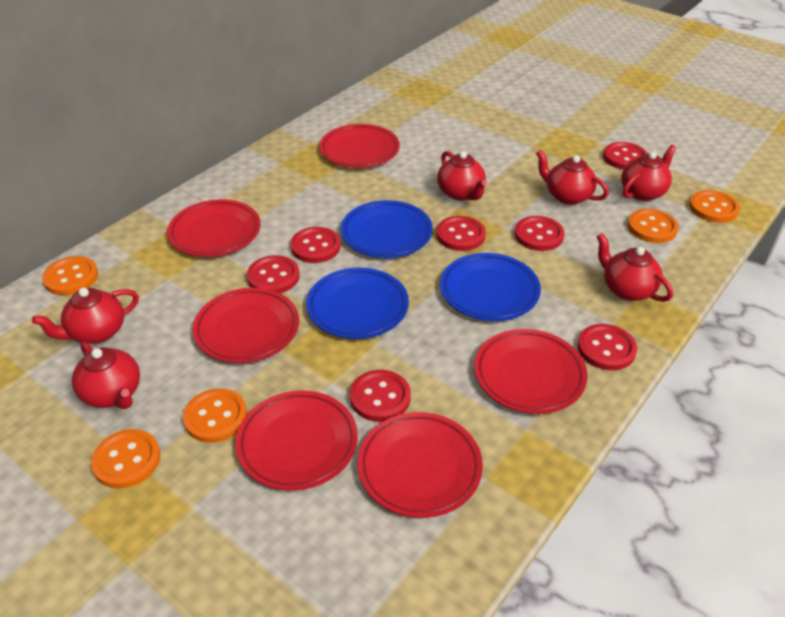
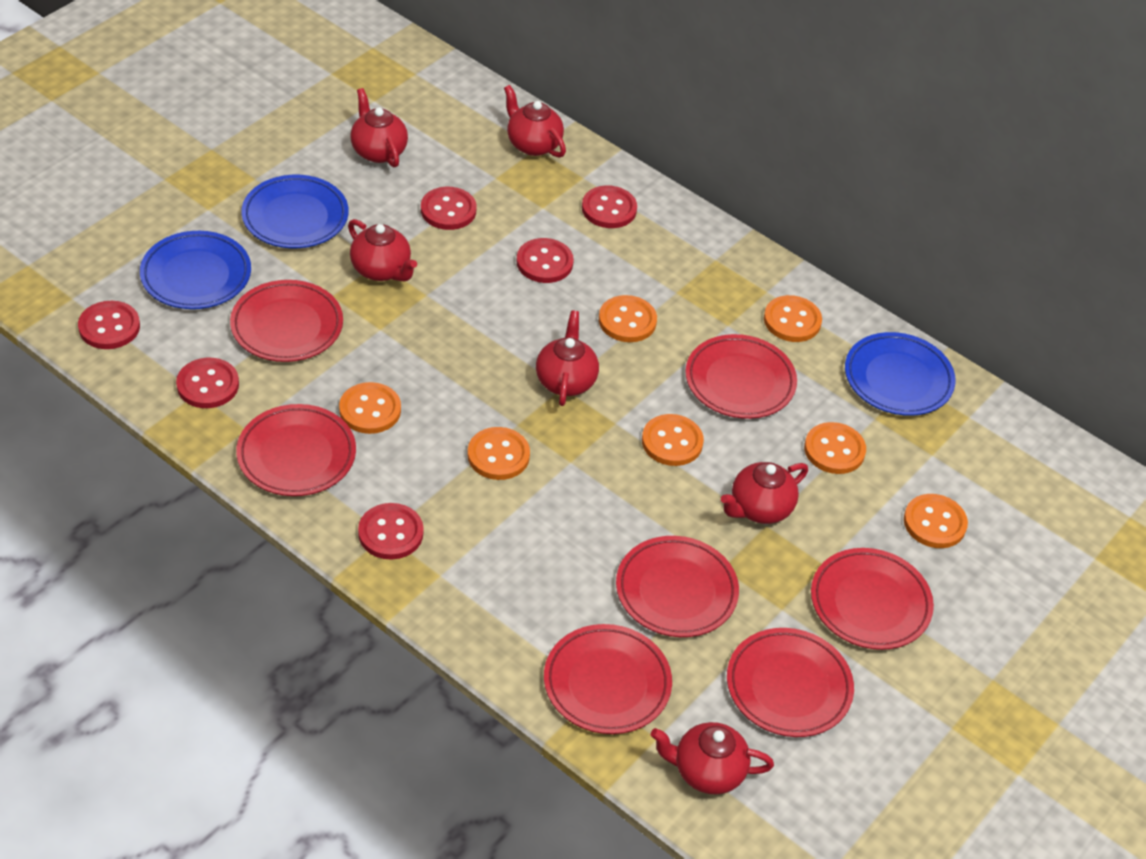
orange button: [42,256,98,295] [91,429,160,488] [183,388,247,443] [628,209,679,243] [689,190,740,223] = 5 -> [339,382,401,434] [467,427,530,480] [599,295,657,342] [642,414,704,466] [764,295,822,342] [804,422,866,474] [904,494,968,548] = 7
red button: [247,255,299,293] [290,227,341,263] [350,370,411,422] [436,216,486,251] [515,216,564,251] [577,324,637,370] [603,142,648,170] = 7 -> [78,301,140,349] [176,358,239,408] [358,503,424,560] [421,187,476,230] [516,238,574,283] [582,185,637,228] = 6
red plate: [167,199,261,257] [193,288,299,363] [235,390,358,491] [319,124,400,168] [358,412,483,518] [475,329,588,414] = 6 -> [230,280,343,362] [236,404,356,496] [544,624,672,734] [616,536,739,637] [685,334,797,419] [727,628,854,737] [811,548,934,650] = 7

